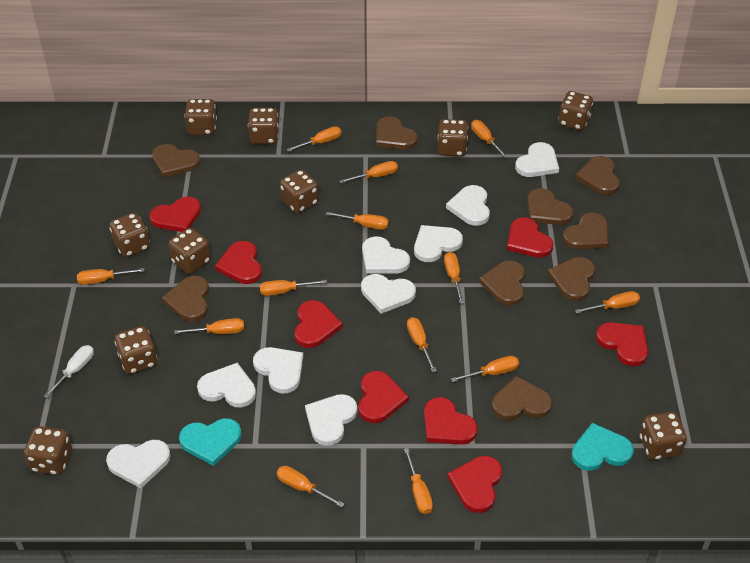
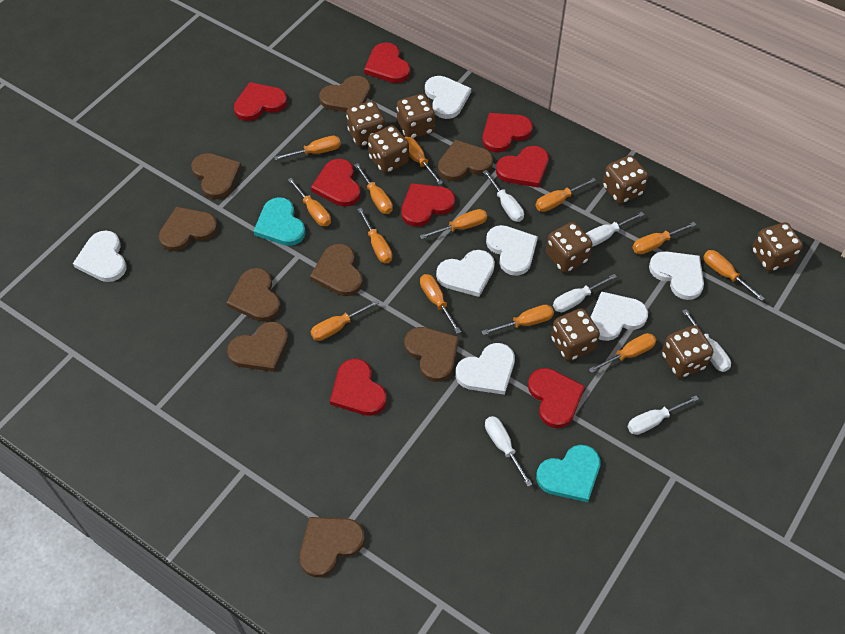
brown dice: [24,426,72,475] [110,213,150,257] [115,326,157,374] [168,228,211,274] [184,99,217,135] [248,108,279,144] [280,170,319,213] [438,119,468,157] [558,91,593,130] [640,412,687,460] = 10 -> [346,101,385,147] [368,125,409,174] [397,94,435,139] [546,222,592,273] [551,308,600,361] [603,155,648,204] [662,325,713,378] [752,222,803,271] = 8
white heart: [106,440,170,488] [197,363,256,407] [253,347,303,393] [305,394,358,446] [361,274,416,314] [362,236,410,274] [414,225,463,262] [446,185,490,226] [515,142,559,177] = 9 -> [73,231,126,282] [425,76,471,119] [436,250,495,297] [456,343,515,395] [486,225,538,276] [590,291,648,341] [649,251,704,300] = 7
white screwdriver: [43,345,94,398] = 1 -> [483,170,524,222] [485,416,532,486] [553,274,617,312] [586,212,645,247] [627,395,699,435] [682,309,731,372] = 6

